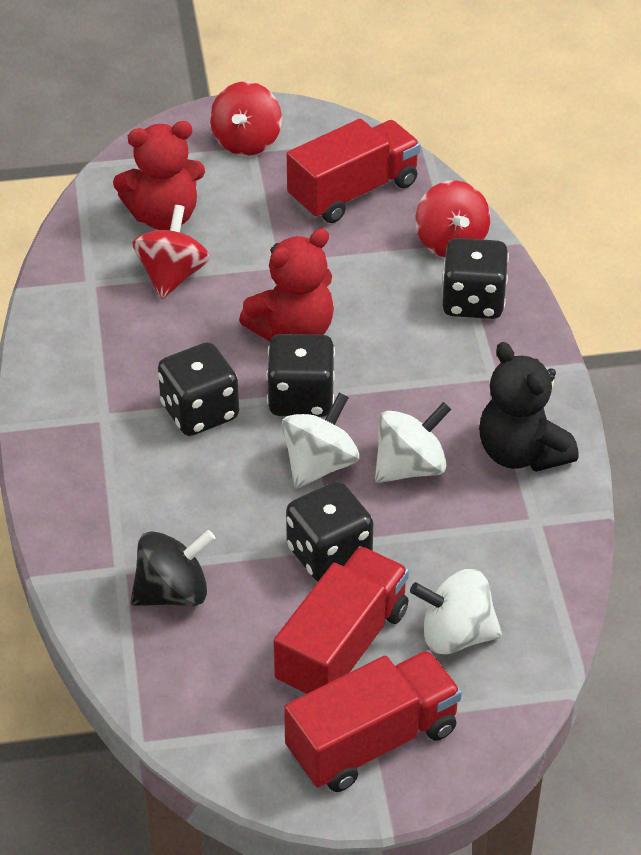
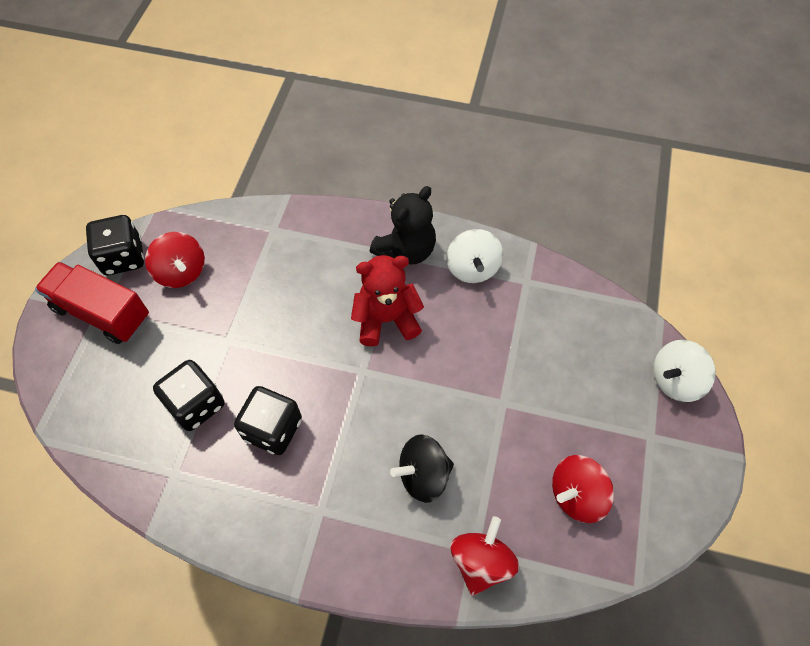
black dice: [158,342,239,436] [266,334,335,417] [286,481,373,582] [442,238,509,319] = 4 -> [86,215,144,275] [153,360,224,431] [234,386,302,455] = 3
red teddy bear: [113,121,205,230] [239,228,334,341] = 2 -> [351,255,424,347] = 1
red truck: [274,546,409,696] [284,650,462,792] [287,119,421,223] = 3 -> [35,262,149,344] = 1
white spinning top: [282,392,359,489] [375,402,451,483] [410,569,502,655] = 3 -> [446,229,503,283] [653,340,716,402] = 2

